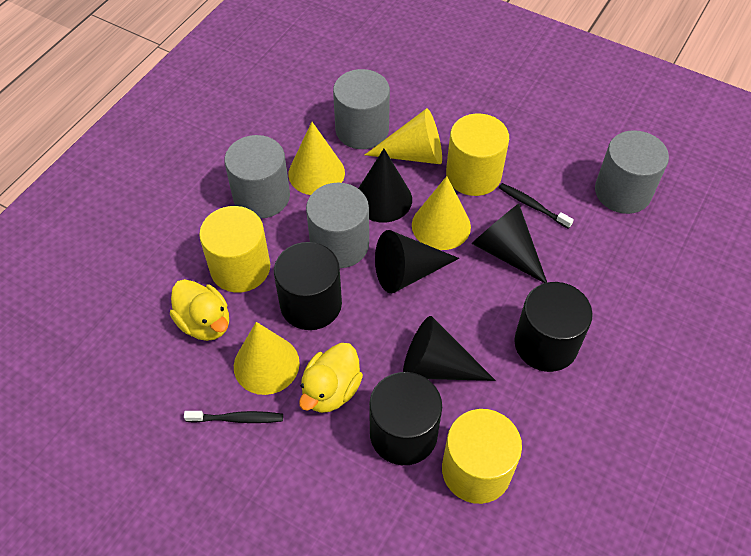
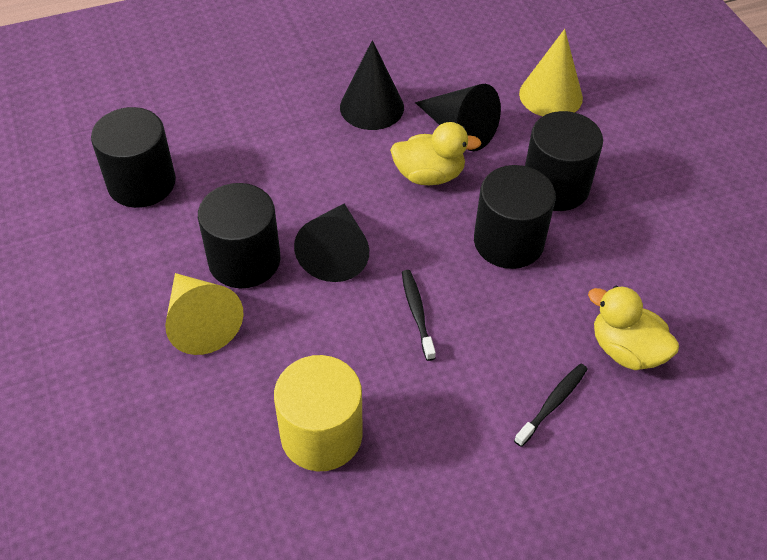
black cone: [358,149,412,223] [375,230,459,293] [403,316,496,381] [472,204,547,283] = 4 -> [294,203,369,282] [340,40,404,130] [415,84,501,151] = 3
black cylinder: [274,242,342,330] [369,372,442,465] [514,282,593,372] = 3 -> [91,107,176,208] [198,183,280,288] [474,165,556,269] [525,111,603,211] = 4
grey cylinder: [225,135,290,219] [306,183,369,268] [333,69,390,149] [595,130,669,214] = 4 -> none = 0
yellow cone: [234,322,300,395] [288,122,345,195] [365,108,442,164] [412,176,471,250] = 4 -> [165,273,243,355] [519,29,583,116] = 2
yellow cylinder: [199,206,270,293] [442,409,522,504] [446,113,509,196] = 3 -> [274,355,363,471] = 1

